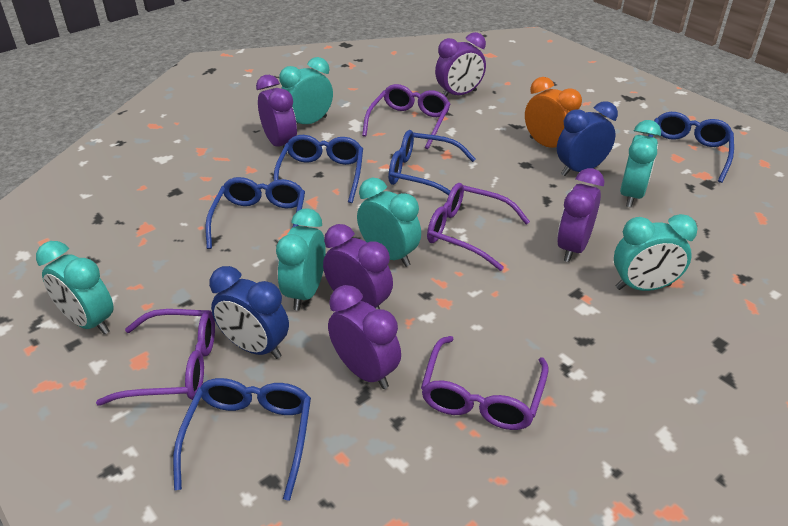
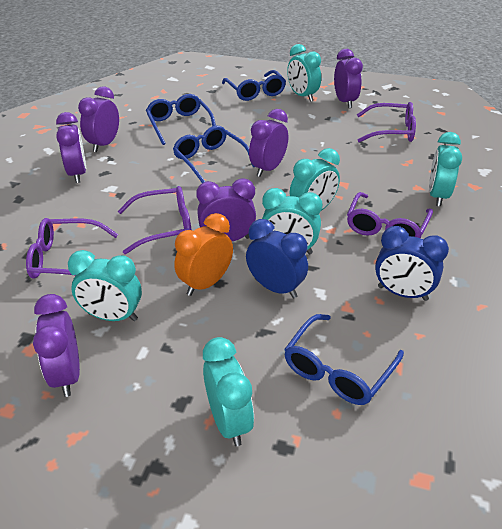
blue glasses: [173,378,311,501] [205,177,305,249] [274,135,363,203] [388,130,476,196] [648,112,734,183] = 5 -> [146,94,216,145] [173,126,255,183] [222,70,286,101] [284,314,404,405] = 4
purple clock: [256,75,297,154] [323,224,393,309] [328,285,401,389] [435,32,486,97] [557,168,604,262] = 5 -> [33,294,80,397] [56,112,86,183] [78,86,119,152] [196,178,256,241] [249,109,288,177] [334,49,363,108] = 6

